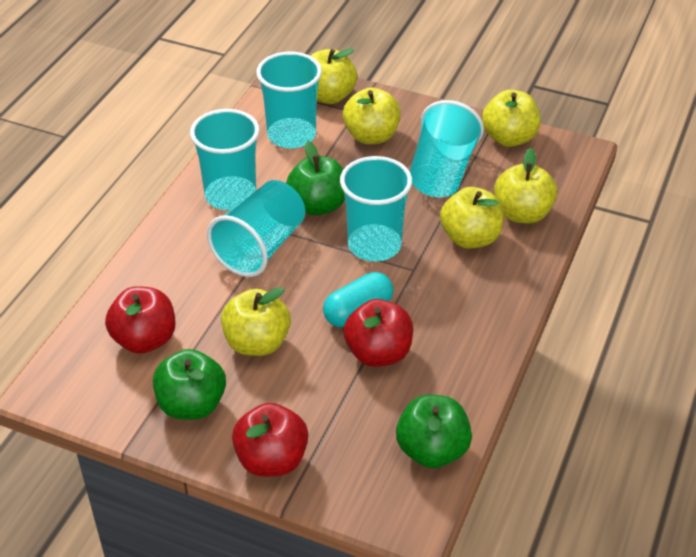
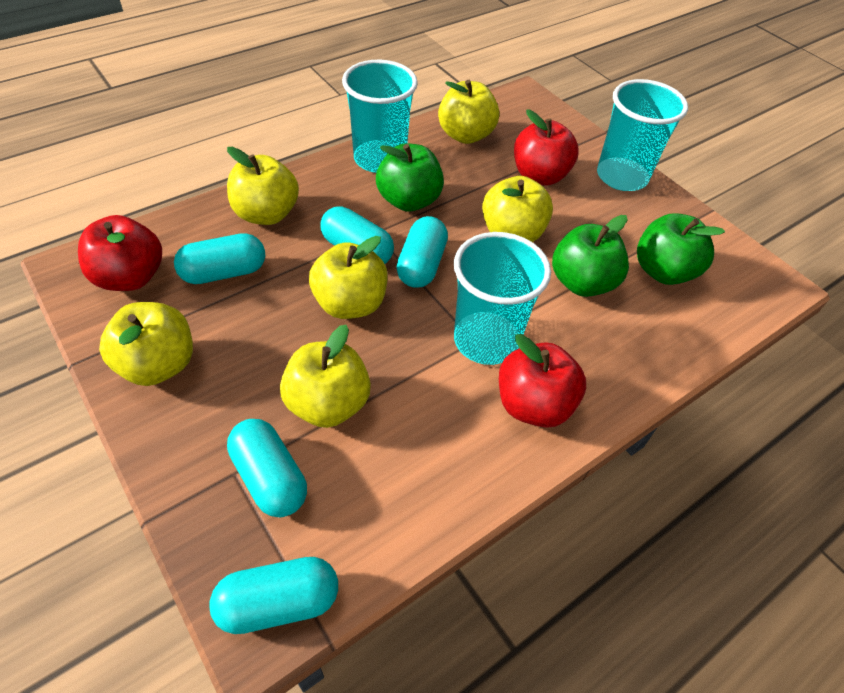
turquoise capsule: [323,272,393,327] = 1 -> [174,233,265,284] [209,557,338,634] [227,419,307,517] [321,206,394,264] [396,216,448,288] = 5
turquoise cup: [190,109,260,210] [207,180,305,277] [256,52,322,148] [340,156,412,261] [410,100,484,197] = 5 -> [342,60,418,173] [454,232,551,365] [597,79,688,191] = 3

